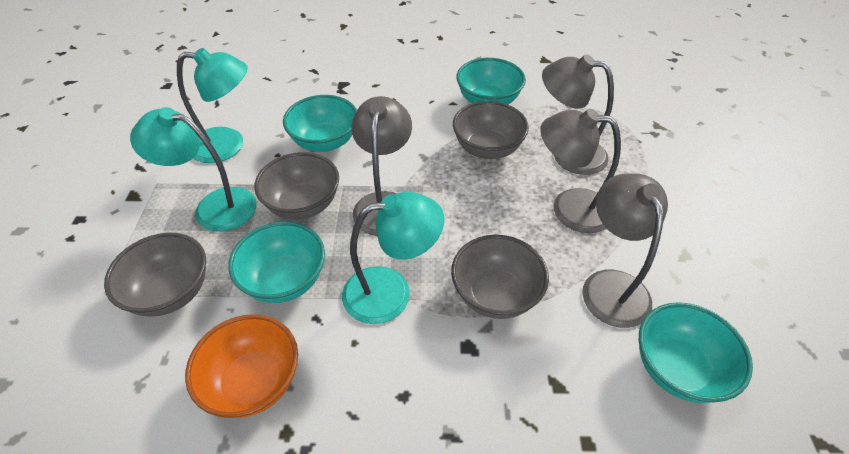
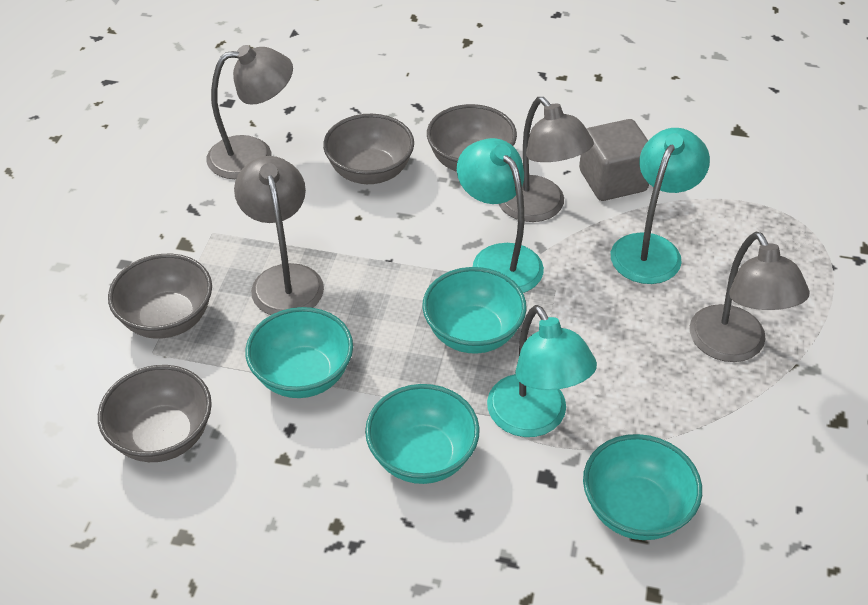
grey cube: none = 0 -> [579,119,649,201] = 1
orange bowl: [185,314,298,418] = 1 -> none = 0

